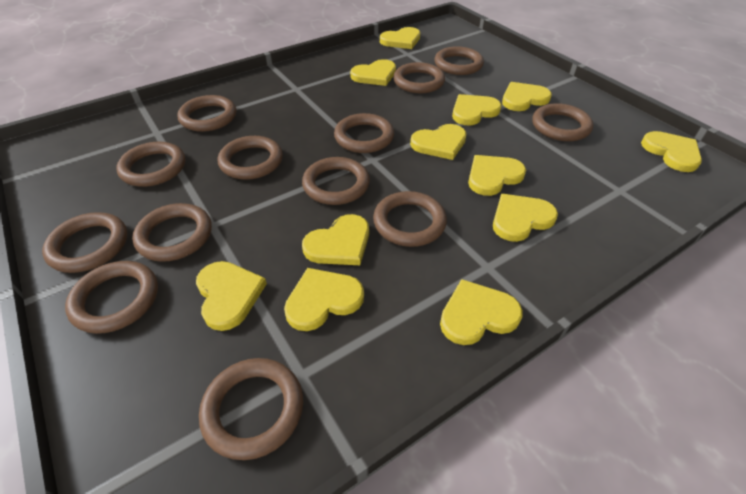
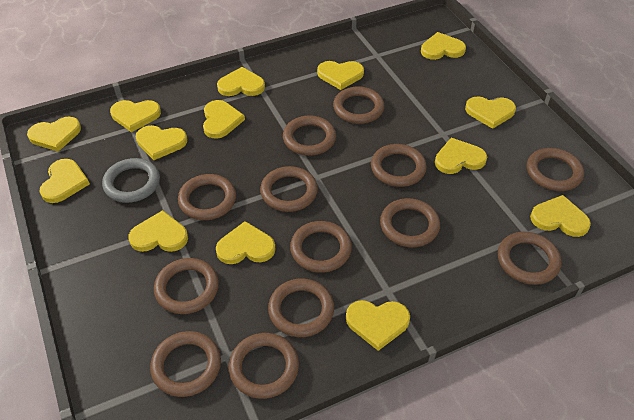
grey ring: none = 0 -> [102,158,160,203] = 1
yellow heart: [196,261,267,331] [284,268,364,331] [302,214,369,265] [350,59,396,86] [380,27,420,49] [410,124,467,160] [440,279,523,345] [452,94,502,125] [468,155,526,196] [493,194,558,242] [502,82,552,111] [641,131,702,172] = 12 -> [27,117,81,152] [39,159,90,203] [110,100,161,132] [129,210,188,252] [136,125,187,160] [203,100,245,139] [216,221,275,264] [217,67,265,96] [317,61,364,90] [346,300,410,351] [421,32,466,60] [435,138,487,174] [465,96,516,129] [530,195,591,237] = 14

